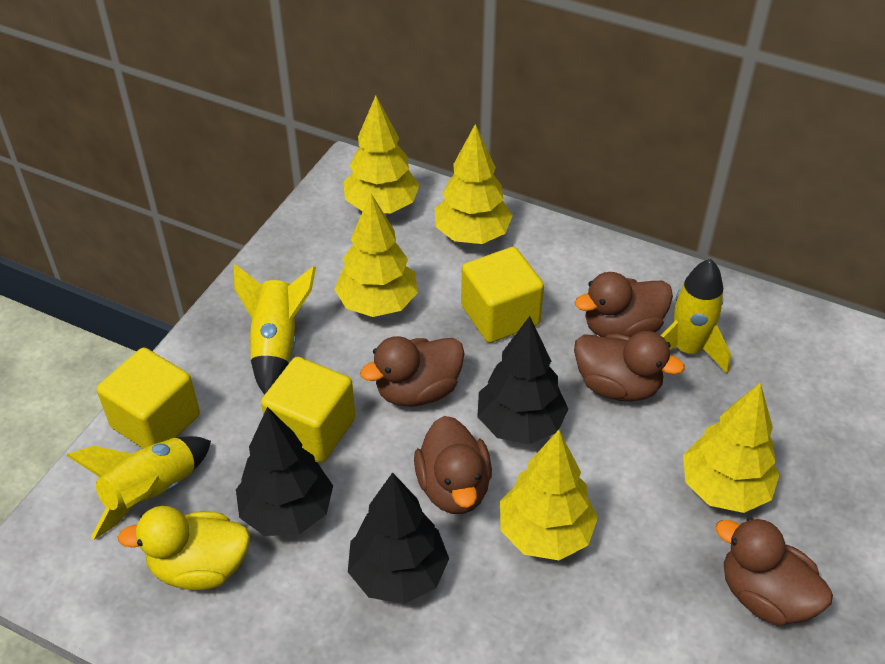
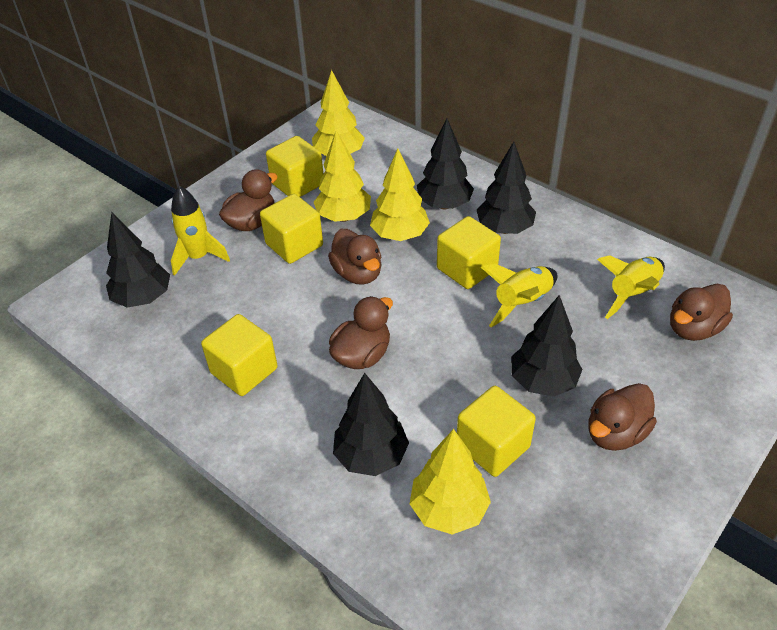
black tree: [236,407,333,536] [348,472,449,604] [477,316,568,444] = 3 -> [106,212,170,308] [333,373,409,476] [417,119,474,210] [477,142,536,234] [511,295,583,397] = 5
yellow cube: [97,347,200,448] [261,357,355,463] [461,247,544,343] = 3 -> [201,314,278,396] [260,194,323,264] [266,136,324,197] [437,216,501,289] [457,386,536,477] = 5
yellow duck: [118,506,250,590] = 1 -> none = 0
yellow tree: [334,193,418,317] [343,96,420,213] [435,124,513,244] [500,430,598,560] [683,382,780,513] = 5 -> [312,70,365,156] [314,131,371,222] [370,149,430,241] [410,429,491,535] = 4

